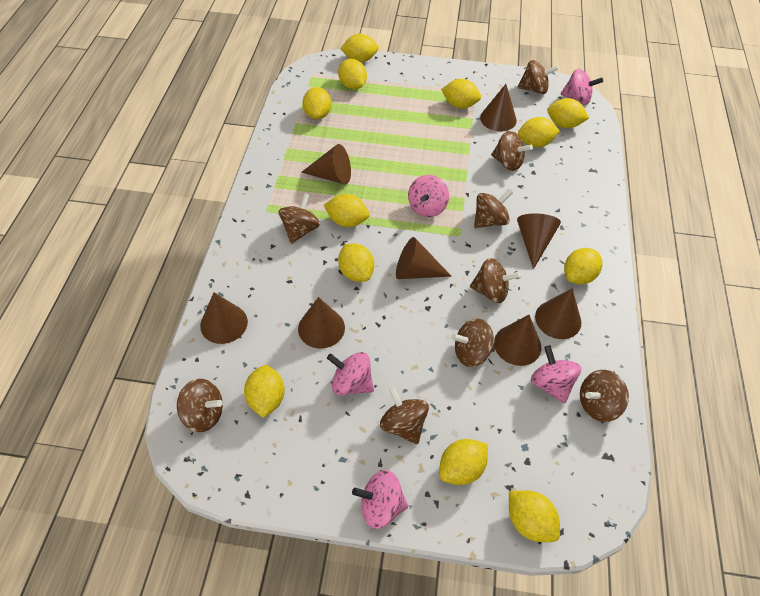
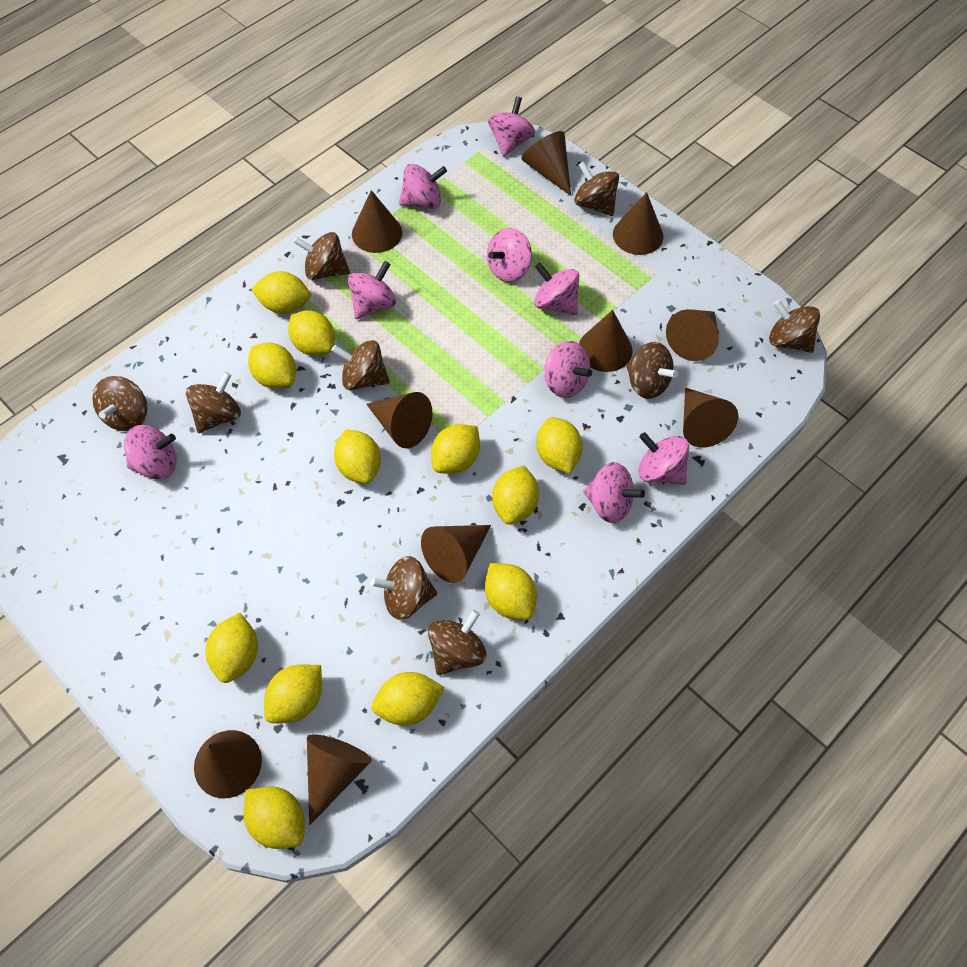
brown cone: [200,292,248,344] [298,297,345,348] [301,144,351,185] [396,237,452,279] [480,84,517,131] [494,315,541,366] [517,213,561,269] [535,288,581,339] = 8 -> [194,730,262,798] [307,734,372,825] [352,190,402,253] [366,392,432,448] [421,525,491,583] [521,131,571,196] [579,310,633,372] [613,192,663,255] [666,309,719,361] [683,387,738,448] = 10
pink spinning top: [327,352,374,396] [352,470,408,529] [408,175,449,217] [531,345,581,404] [561,69,603,105] = 5 -> [124,425,176,479] [348,261,396,319] [399,164,447,209] [487,228,532,282] [488,96,535,157] [534,262,579,315] [544,341,592,398] [583,462,645,523] [638,432,689,485] = 9

